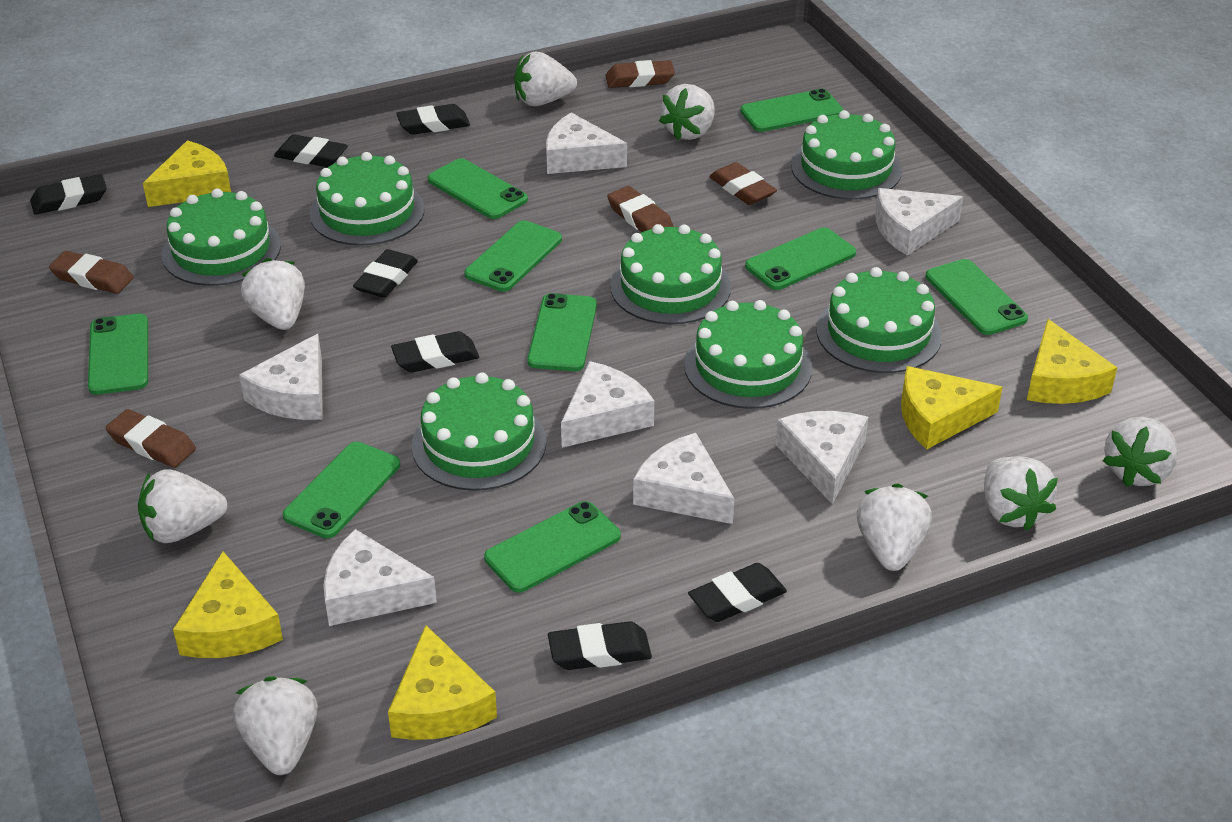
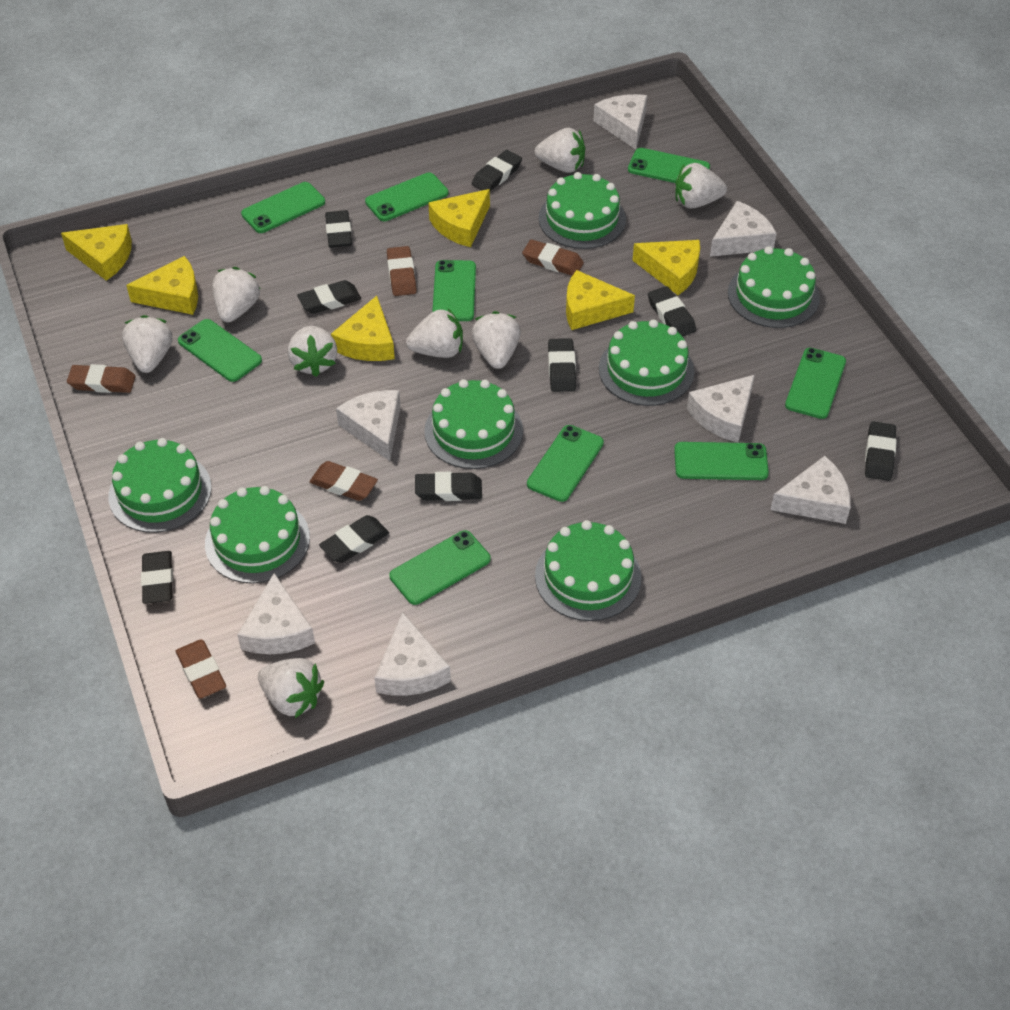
black eraser: [30,174,107,215] [274,134,348,167] [353,249,418,298] [391,331,479,373] [396,104,470,135] [548,621,652,670] [688,563,787,622] = 7 -> [141,551,173,604] [297,280,361,314] [319,515,389,563] [325,210,352,248] [415,472,482,501] [472,150,522,191] [548,338,576,392] [648,286,696,337] [865,421,897,481] = 9
yellow cheese: [143,141,231,207] [173,551,283,658] [388,625,497,740] [901,366,1003,449] [1027,319,1117,404] = 5 -> [61,224,132,281] [126,256,198,315] [331,296,395,361] [428,189,490,247] [566,270,635,330] [632,240,700,295] = 6

